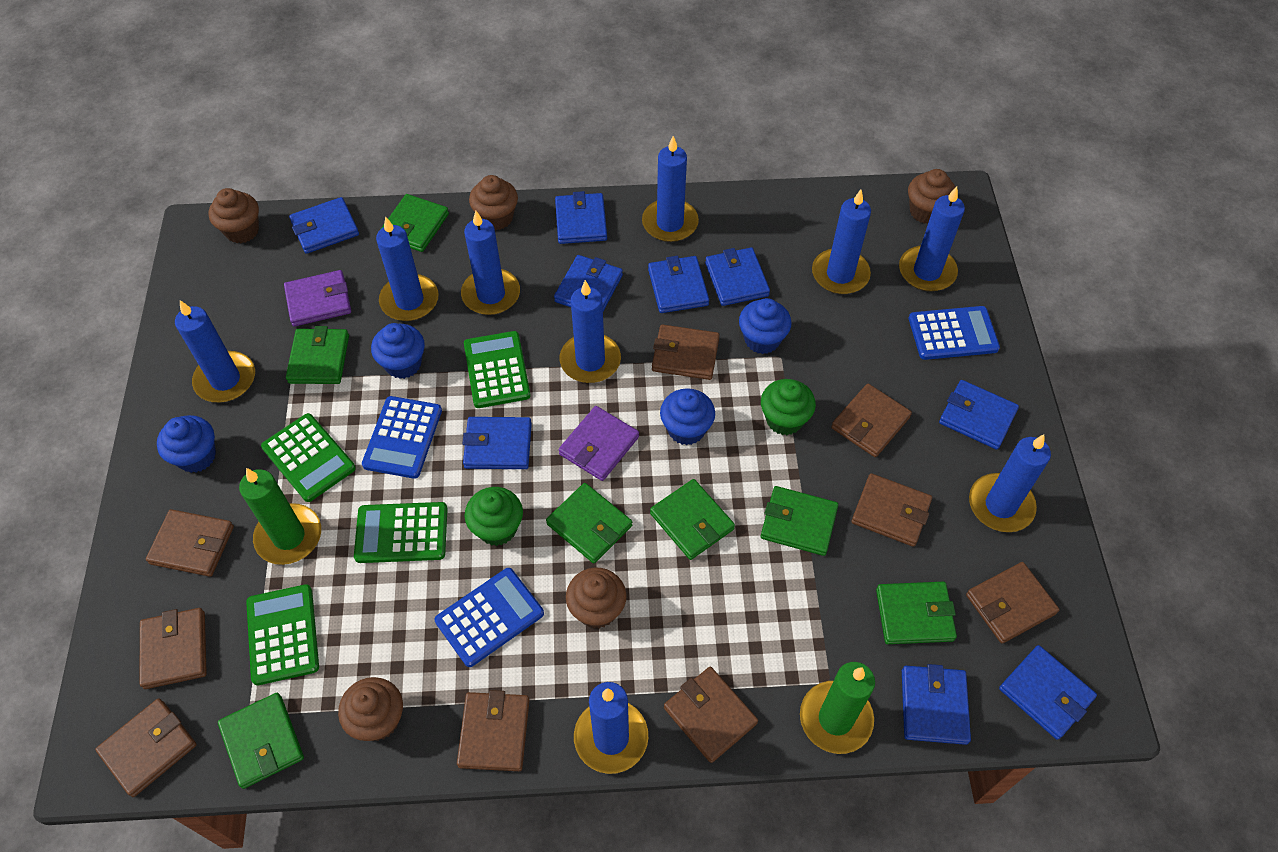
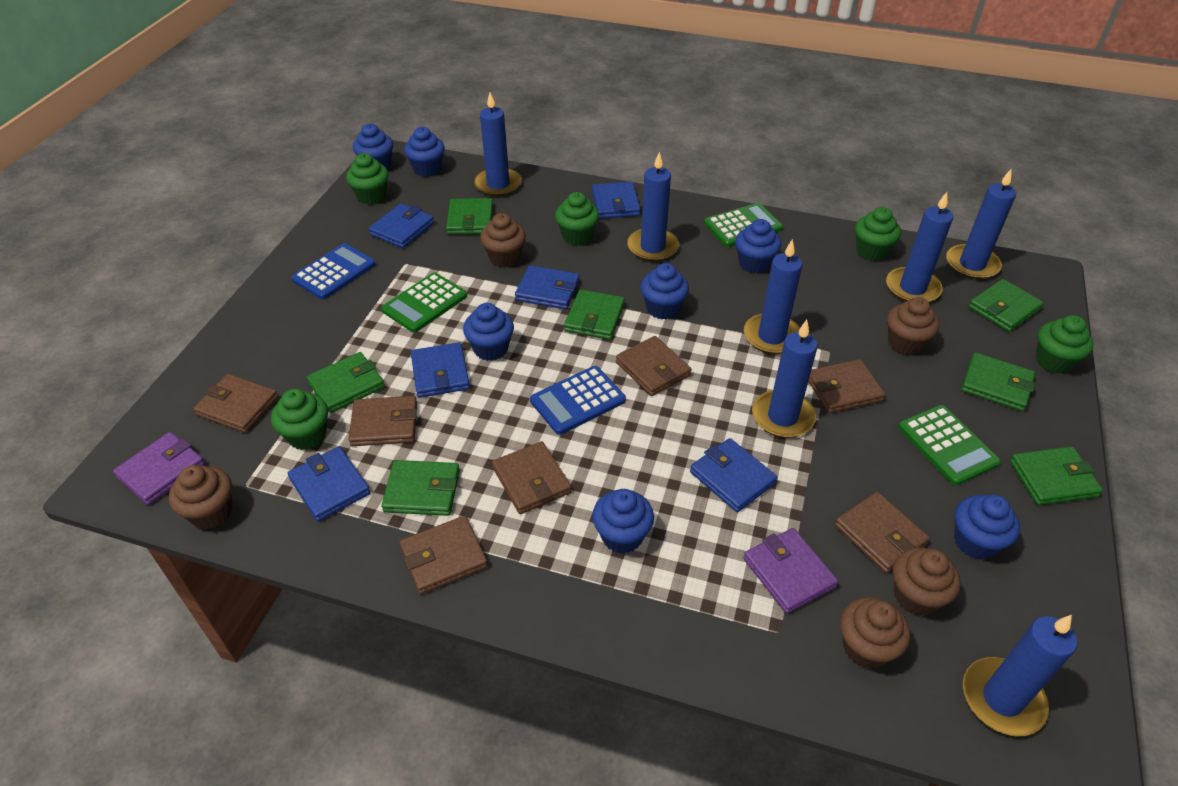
blue calculator: [362,396,442,479] [434,568,544,667] [909,306,1000,360] = 3 -> [291,243,376,300] [530,366,626,435] = 2
blue candle: [175,300,255,402] [376,216,439,321] [461,210,520,315] [560,280,621,383] [574,682,648,774] [642,136,699,242] [812,190,871,294] [899,186,965,292] [969,434,1051,532] = 9 -> [474,93,522,197] [627,152,679,262] [744,239,802,354] [752,320,818,438] [886,192,953,302] [946,168,1016,279] [963,615,1077,736] = 7
blue cupcake: [157,415,216,473] [371,323,425,379] [660,388,715,445] [739,298,791,354] = 4 -> [353,124,393,170] [404,127,445,177] [463,303,514,361] [592,489,654,554] [641,263,689,319] [735,219,781,274] [954,494,1020,560] = 7
blue wallet: [289,197,359,254] [463,417,532,469] [554,255,623,311] [555,191,607,244] [648,256,709,313] [705,247,770,306] [902,664,971,745] [939,380,1019,450] [999,645,1097,740] = 9 -> [288,446,370,522] [369,204,434,248] [411,342,470,398] [515,265,580,310] [592,182,641,219] [690,438,778,512] = 6
brown wallet: [95,698,196,797] [140,608,207,689] [146,509,234,577] [457,690,529,771] [652,324,720,380] [664,667,758,763] [831,384,912,457] [851,473,932,547] [966,562,1059,643] = 9 -> [193,374,278,433] [348,396,417,446] [399,516,488,594] [492,441,571,514] [616,336,692,396] [808,359,886,413] [835,492,930,573] = 7
green calculator: [246,584,319,685] [261,413,356,502] [354,502,448,563] [464,331,530,408] = 4 -> [381,272,467,333] [704,203,783,247] [898,405,1001,485] = 3
green candle: [239,468,321,565] [800,662,875,754] = 2 -> none = 0
green cupcake: [465,487,523,546] [761,379,816,435] = 2 -> [271,389,328,450] [346,153,389,205] [555,192,599,245] [855,207,901,261] [1036,315,1093,374] = 5

